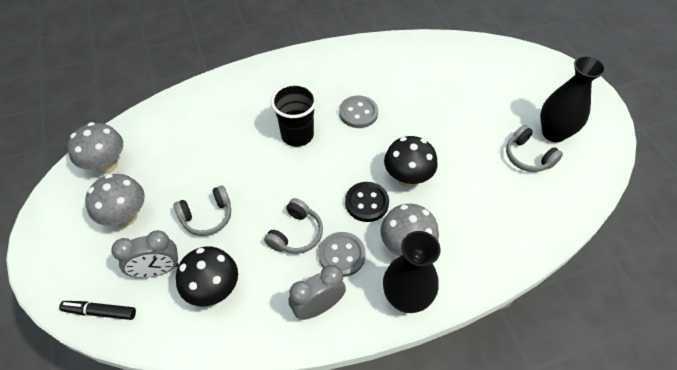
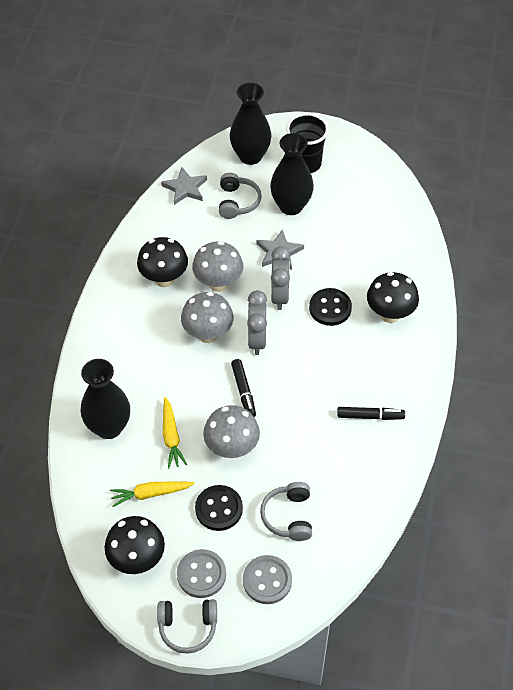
black button: [345,182,389,222] = 1 -> [195,485,243,531] [309,288,352,326] = 2
black marker: [59,301,136,320] = 1 -> [231,359,256,417] [337,407,405,420] = 2
black mushroom: [176,246,238,307] [384,136,438,187] = 2 -> [105,516,165,574] [137,237,188,287] [367,272,419,323] = 3
black vase: [383,231,440,313] [540,56,606,142] = 2 -> [80,359,130,439] [230,83,271,165] [270,133,314,215] = 3
grey star: none = 0 -> [161,167,207,205] [256,229,304,270] = 2
yellow carrot: none = 0 -> [110,482,195,507] [163,397,187,468] = 2

